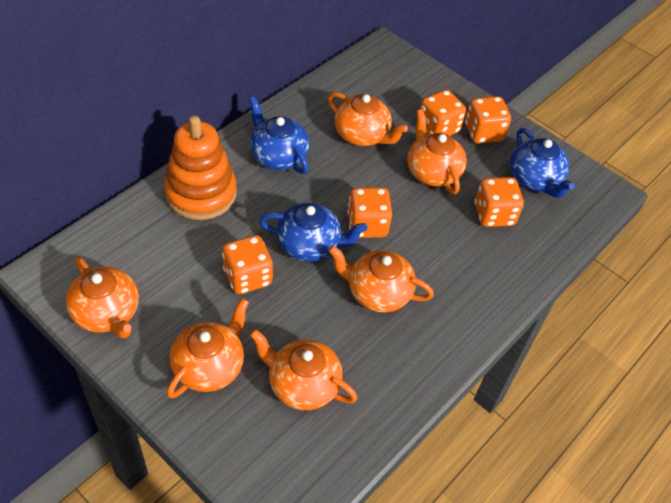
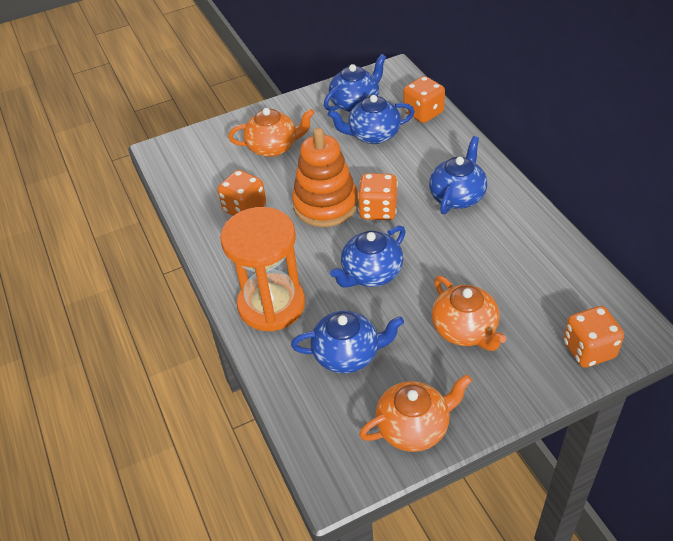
blue teapot: [249,96,310,174] [259,203,367,262] [510,128,575,198] = 3 -> [291,311,404,373] [324,54,386,112] [328,95,415,144] [330,226,406,287] [429,136,487,214] = 5
orange dice: [222,235,273,294] [347,187,392,238] [420,90,466,136] [465,96,511,144] [474,177,524,227] = 5 -> [218,170,266,216] [358,173,398,220] [403,76,445,123] [563,306,624,368] = 4
orange hourglass: none = 0 -> [220,207,305,332] = 1
orange teapot: [66,257,139,339] [167,298,249,399] [250,329,357,410] [328,92,408,146] [328,245,434,312] [407,109,467,194] = 6 -> [228,108,315,157] [359,374,472,452] [432,276,506,351] = 3

